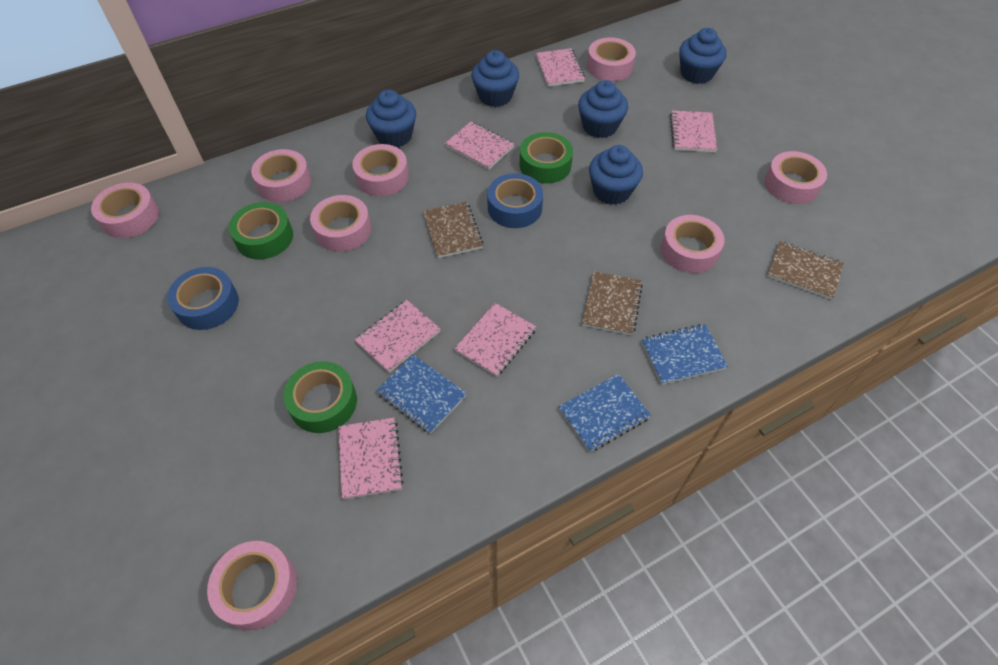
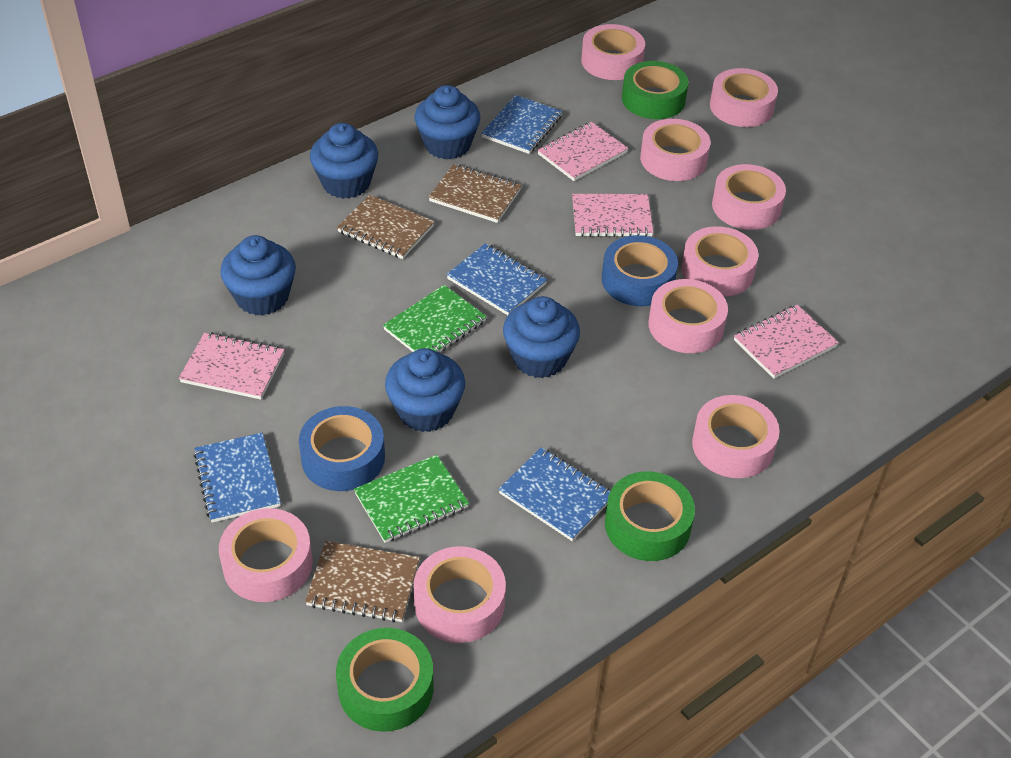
blue notebook: [376,354,467,434] [559,374,651,452] [642,324,728,385] = 3 -> [193,433,281,523] [446,243,547,315] [482,95,562,154] [499,447,610,541] = 4
green notebook: none = 0 -> [354,455,469,543] [383,285,487,353] = 2
pink notebook: [338,418,404,499] [355,300,441,373] [445,122,514,170] [454,303,536,377] [536,48,585,87] [670,110,717,152] = 6 -> [179,332,284,399] [538,122,628,181] [572,194,653,237] [734,305,839,379] = 4
pink tape: [91,183,159,238] [207,541,297,630] [251,149,311,202] [310,195,371,252] [352,144,409,196] [587,37,636,81] [661,215,724,273] [765,151,827,204] = 8 -> [219,508,313,602] [414,546,506,643] [581,24,645,80] [640,119,710,181] [648,279,728,353] [681,226,759,297] [692,395,780,478] [710,68,778,127] [712,164,786,230] = 9

